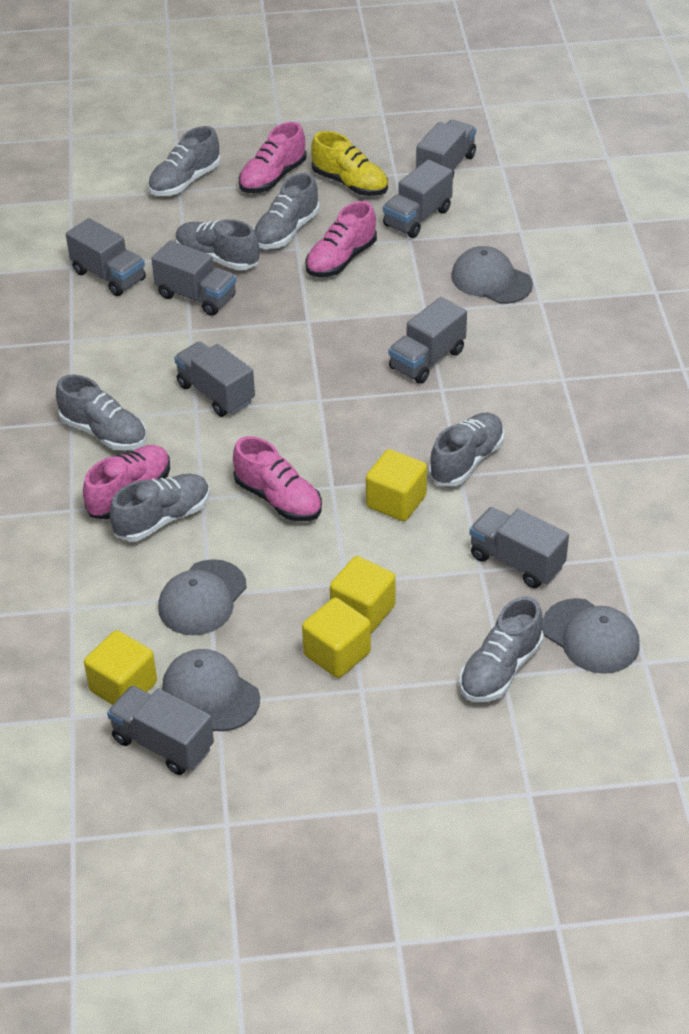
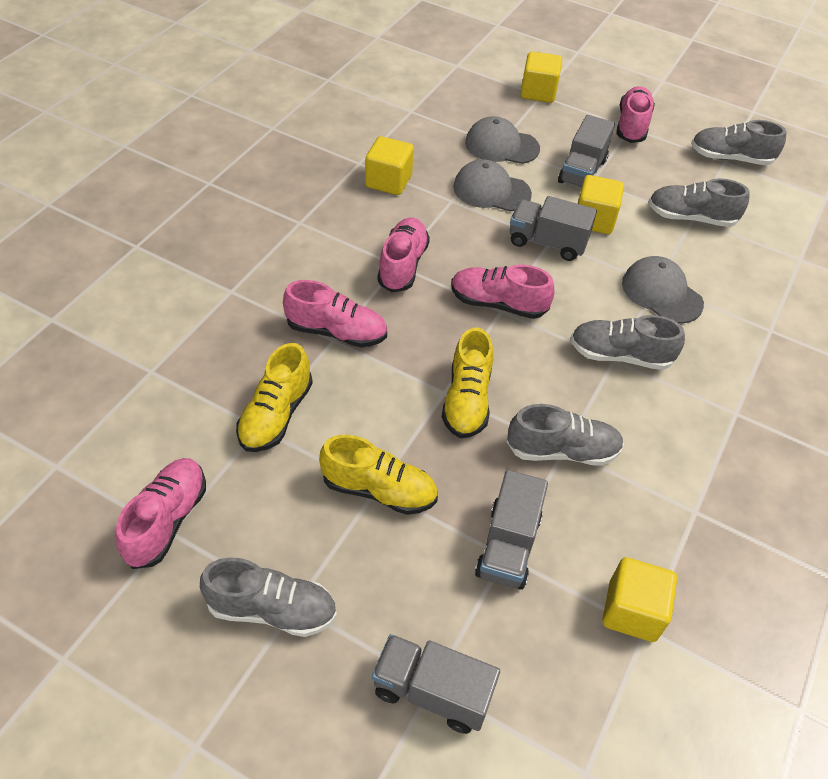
grey cap: [158,559,247,635] [162,649,260,731] [451,246,533,304] [542,598,640,674] = 4 -> [453,159,532,212] [465,116,540,164] [622,256,704,324] = 3
grey shoe: [56,375,146,451] [110,473,210,542] [148,126,221,196] [175,219,259,270] [254,173,320,249] [429,412,504,486] [459,596,543,702] = 7 -> [200,557,337,637] [507,404,624,466] [571,315,685,370] [648,178,749,227] [691,120,787,166] = 5
grey truck: [66,218,146,296] [107,686,214,775] [151,240,236,316] [174,341,255,417] [383,160,453,238] [389,297,467,384] [416,120,476,177] [469,507,569,588] = 8 -> [372,634,500,734] [475,470,548,590] [510,196,597,261] [558,115,615,188] = 4
pink shoe: [83,445,170,519] [233,436,322,521] [239,122,307,193] [305,201,377,277] = 4 -> [116,458,206,569] [283,280,387,348] [377,218,430,292] [451,265,554,319] [616,86,655,143] = 5
yellow shoe: [311,131,388,196] = 1 -> [236,343,313,452] [319,435,438,515] [442,328,493,438] = 3

